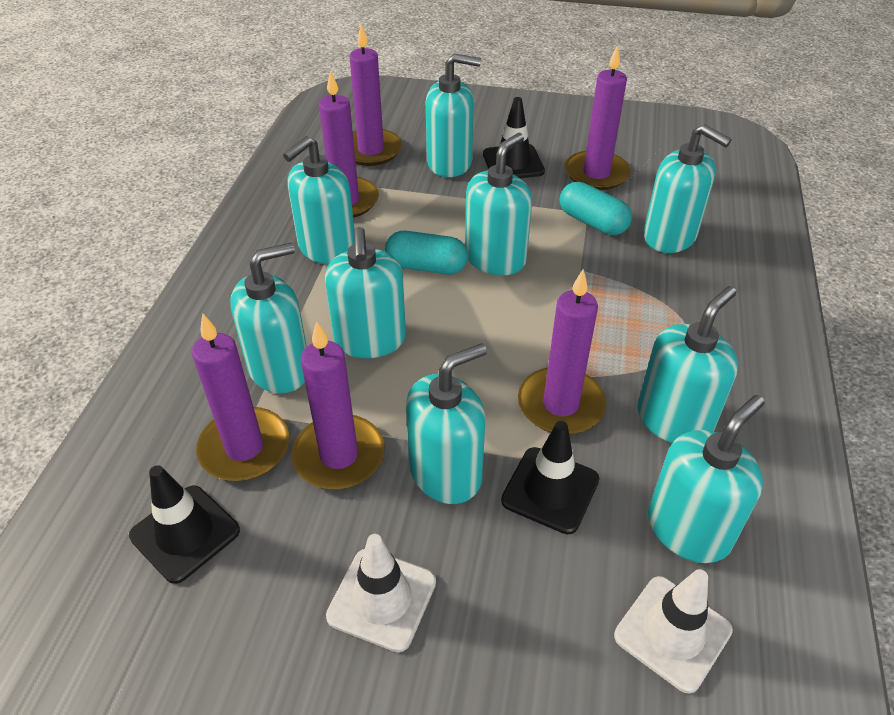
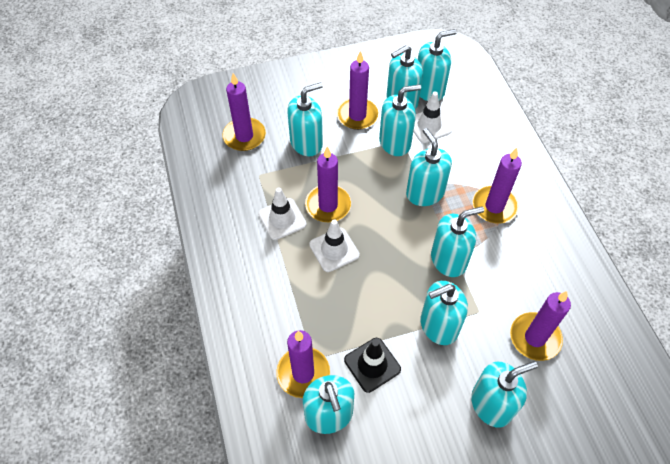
black traffic cone: [129,465,240,584] [483,97,545,178] [501,421,599,534] = 3 -> [344,338,401,393] = 1
turquoise capsule: [385,231,468,274] [560,182,632,235] = 2 -> none = 0
white traffic cone: [326,534,436,652] [614,569,733,694] = 2 -> [258,188,307,240] [309,219,360,272] [413,92,452,143] = 3

